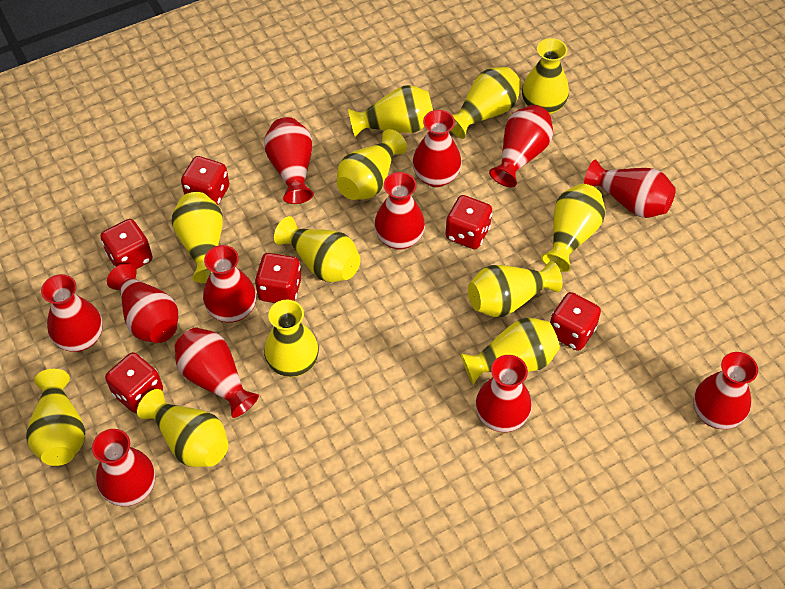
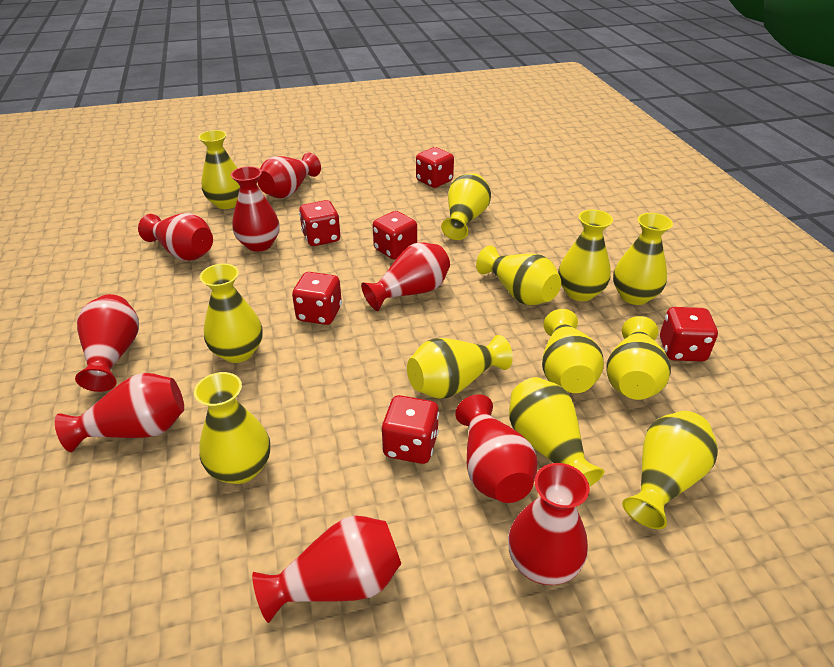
red vase: [41,274,103,352] [92,429,155,506] [107,264,178,343] [175,327,259,418] [203,245,256,323] [264,117,314,204] [374,172,425,250] [412,110,462,187] [475,355,532,432] [489,105,553,187] [584,159,676,218] [693,352,758,429] = 12 -> [55,373,184,452] [75,294,139,392] [138,213,213,261] [231,166,280,252] [252,516,401,623] [257,152,321,198] [361,242,450,311] [455,394,538,503] [508,463,590,585] = 9

